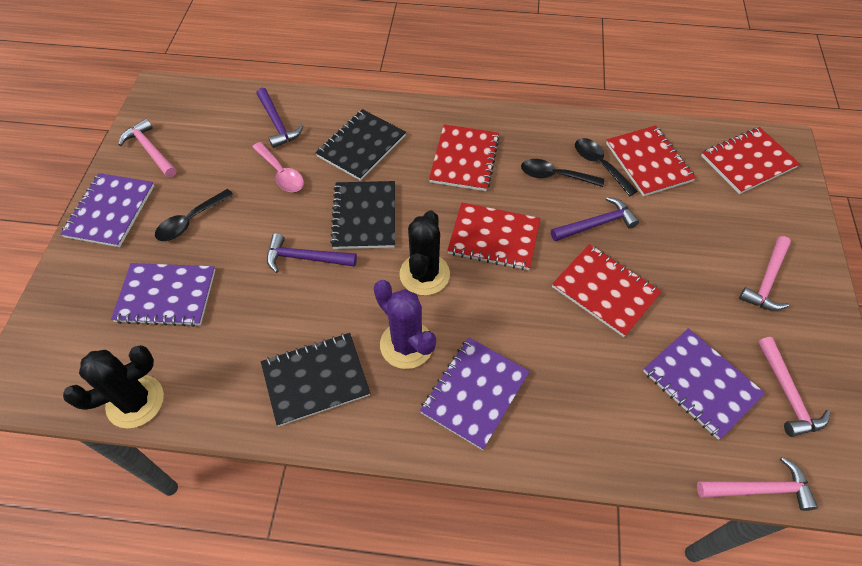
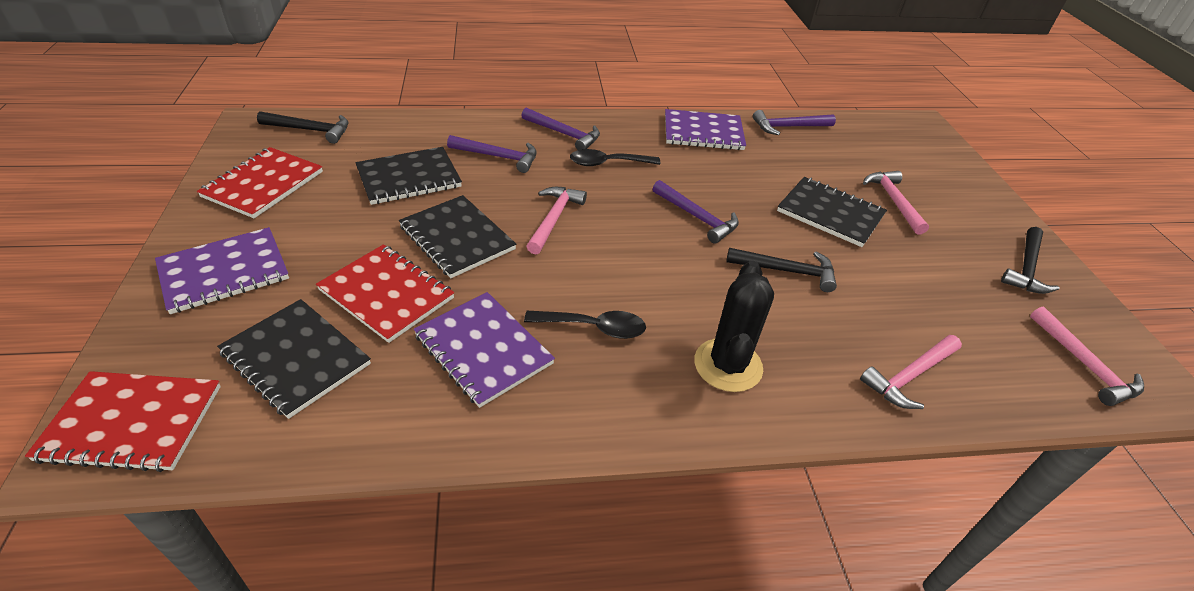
black cactus: [63,345,164,428] [399,210,450,295] = 2 -> [694,261,774,392] = 1
black hammer: none = 0 -> [257,111,349,144] [726,248,837,292] [1001,227,1060,294] = 3
black notebook: [261,333,370,426] [315,109,406,181] [330,181,395,249] = 3 -> [217,299,371,419] [355,147,462,205] [399,195,516,278] [777,177,887,247] = 4
black spoon: [155,189,234,241] [521,159,604,187] [575,138,638,196] = 3 -> [524,311,646,339] [570,149,660,166] = 2
pink spoon: [252,142,304,192] = 1 -> none = 0
purple cactus: [374,280,436,369] = 1 -> none = 0
purple hammer: [256,88,303,148] [267,233,357,273] [551,197,639,241] = 3 -> [447,135,537,173] [521,108,600,150] [652,180,739,244] [753,110,836,135] = 4
purple notebook: [60,173,154,247] [111,263,215,327] [420,337,530,450] [643,328,765,440] = 4 -> [155,227,289,314] [414,292,555,408] [665,109,746,150] = 3
red notebook: [429,124,500,191] [447,202,540,270] [552,244,662,337] [606,125,696,196] [701,127,800,194] = 5 -> [25,371,221,472] [197,147,323,218] [316,245,454,343] = 3

